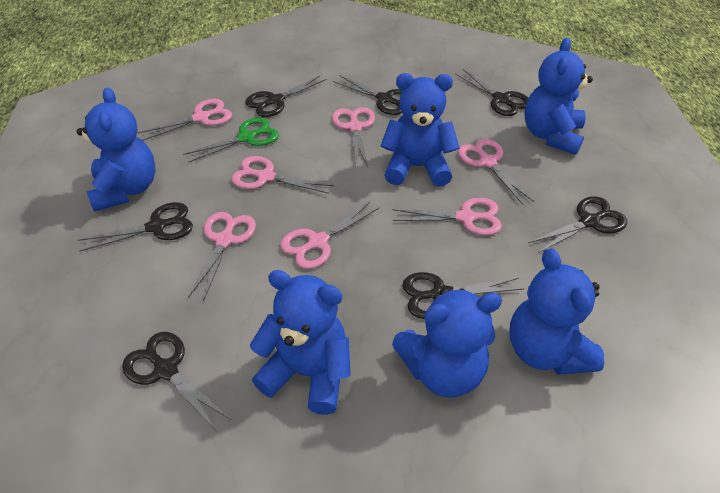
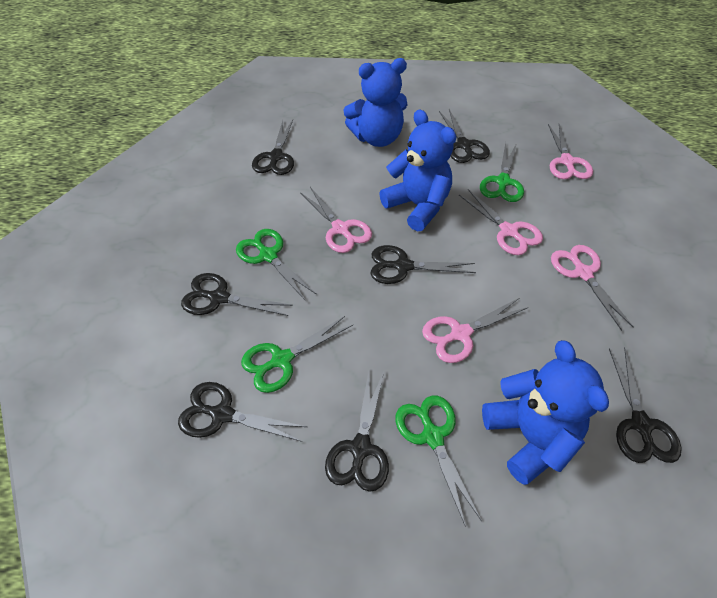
blue teddy bear: [77,87,156,212] [250,270,351,415] [381,73,460,187] [392,288,502,398] [509,248,604,375] [524,38,593,155] = 6 -> [343,58,408,147] [379,109,456,231] [482,340,609,485] = 3
green scissors: [183,117,279,163] = 1 -> [236,229,317,301] [241,316,353,393] [395,395,482,527] [480,142,524,202] = 4
pink scissors: [138,99,232,141] [189,212,256,301] [231,156,333,194] [280,202,379,269] [332,107,375,167] [393,198,502,235] [458,139,534,205] = 7 -> [300,187,372,253] [422,298,528,363] [459,189,543,255] [548,124,593,179] [551,245,634,331] = 5

